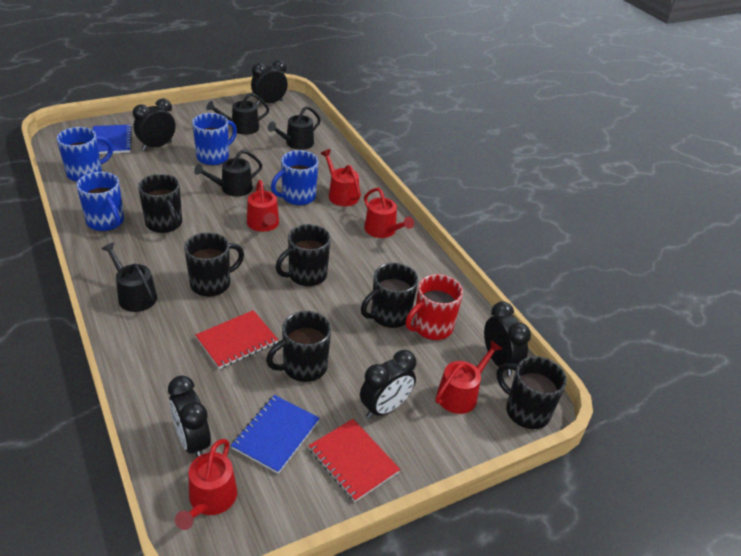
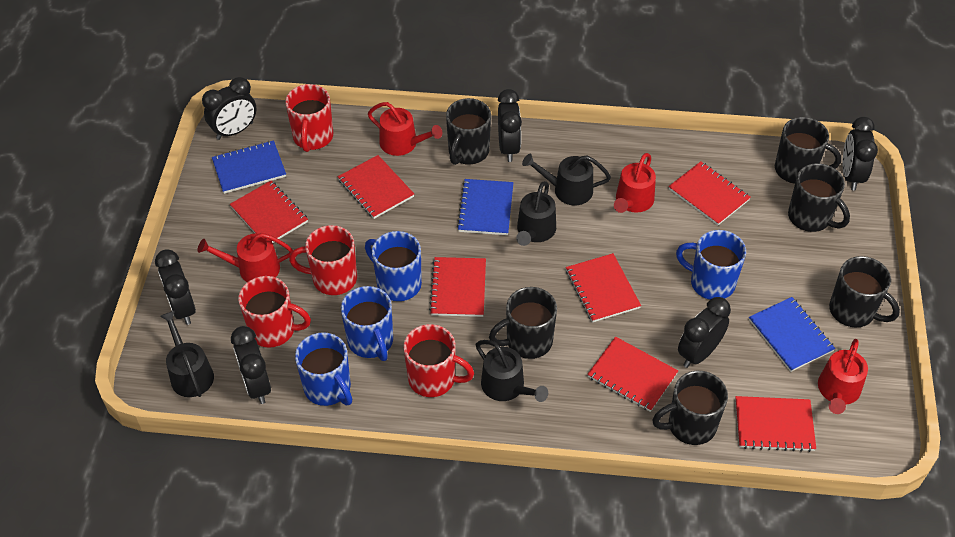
black clock: [133,98,176,151] [168,376,211,457] [251,60,288,105] [360,350,416,419] [484,301,531,376] = 5 -> [155,249,196,325] [202,77,257,140] [231,326,271,404] [498,89,522,162] [678,297,731,368] [843,117,878,190] = 6
blue notebook: [93,124,132,154] [231,395,320,474] = 2 -> [212,140,286,194] [457,179,513,235] [749,297,835,372] = 3
red mug: [405,274,463,340] = 1 -> [238,276,311,348] [285,84,333,152] [289,225,357,295] [404,324,474,397] = 4
red notebook: [195,310,278,369] [309,419,400,502] = 2 -> [230,181,308,243] [338,155,414,219] [429,257,486,317] [566,253,641,322] [587,337,678,412] [669,162,751,225] [735,396,816,452] = 7
red watering can: [175,439,237,530] [247,180,279,232] [320,149,361,206] [364,188,414,238] [435,340,502,414] = 5 -> [198,233,293,282] [368,102,442,156] [614,153,656,213] [818,339,868,414] = 4

